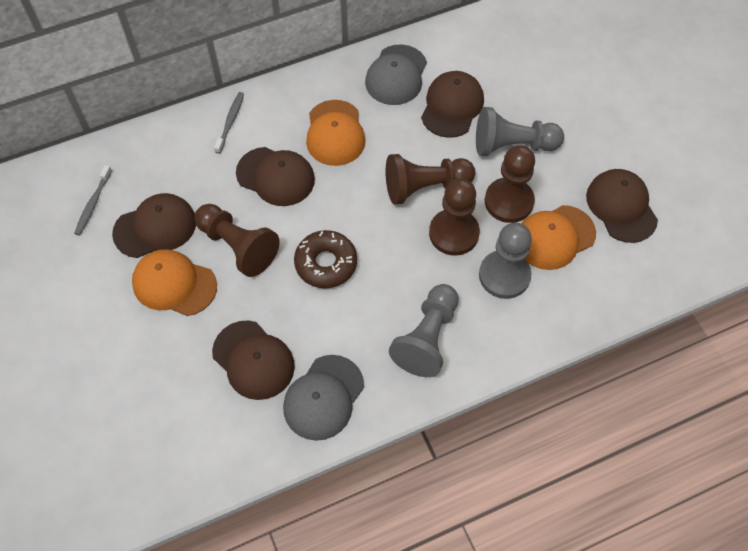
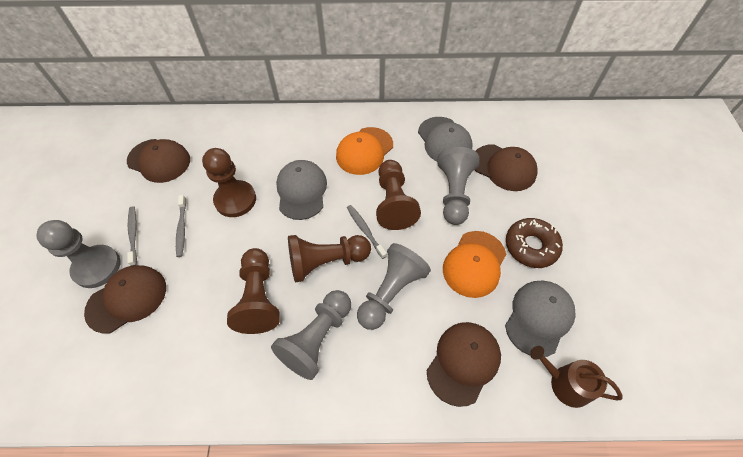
brown cap: [112,193,196,258] [212,320,295,400] [236,147,315,206] [421,71,484,138] [586,169,658,243] = 5 -> [84,265,166,334] [127,139,190,183] [427,322,501,407] [475,144,538,191] = 4
brown watering can: none = 0 -> [530,346,623,408] = 1
grey cap: [283,355,364,441] [365,44,427,105] = 2 -> [276,160,327,220] [418,117,473,161] [505,281,576,357] = 3
grey pawn: [389,284,459,377] [476,107,564,156] [479,223,532,299] = 3 -> [36,220,121,288] [271,290,351,380] [357,243,431,330] [437,147,479,225] = 4
grey toothbrush: [74,165,112,236] [214,92,244,154] = 2 -> [127,206,137,266] [176,195,186,257] [347,205,387,259] = 3
orange cap: [132,249,217,316] [306,100,366,166] [521,205,596,270] = 3 -> [336,127,393,175] [443,231,506,298] = 2

